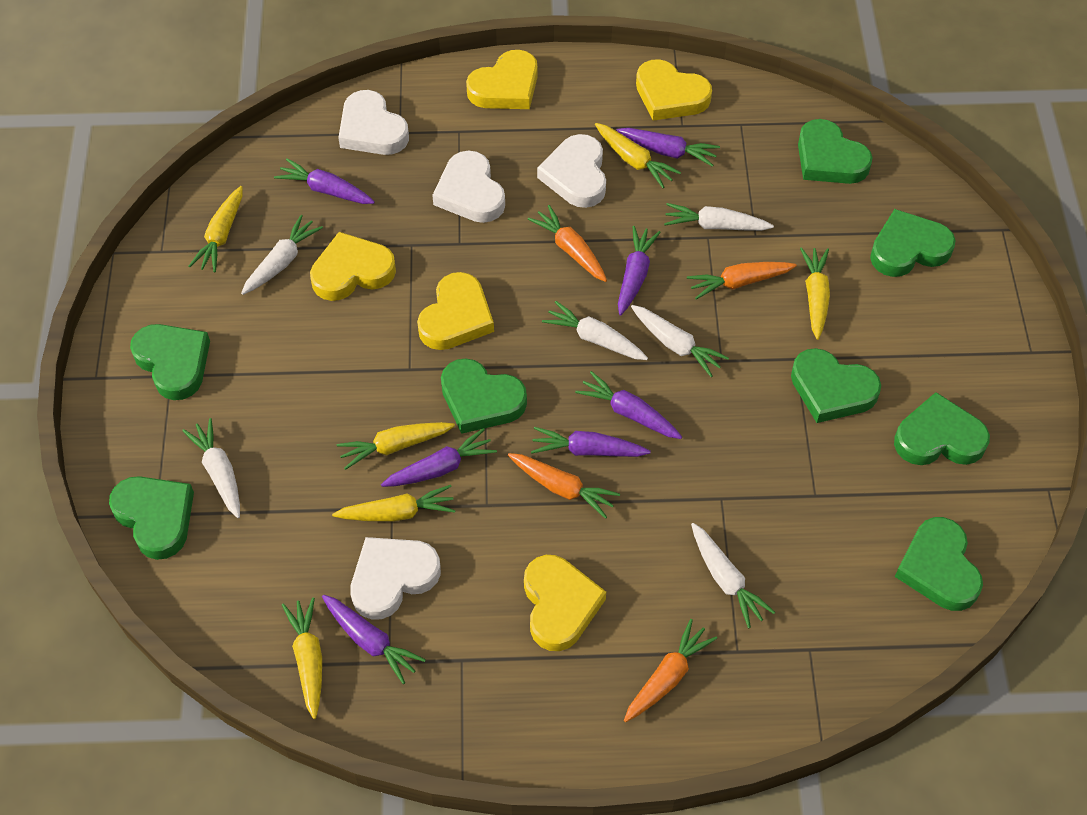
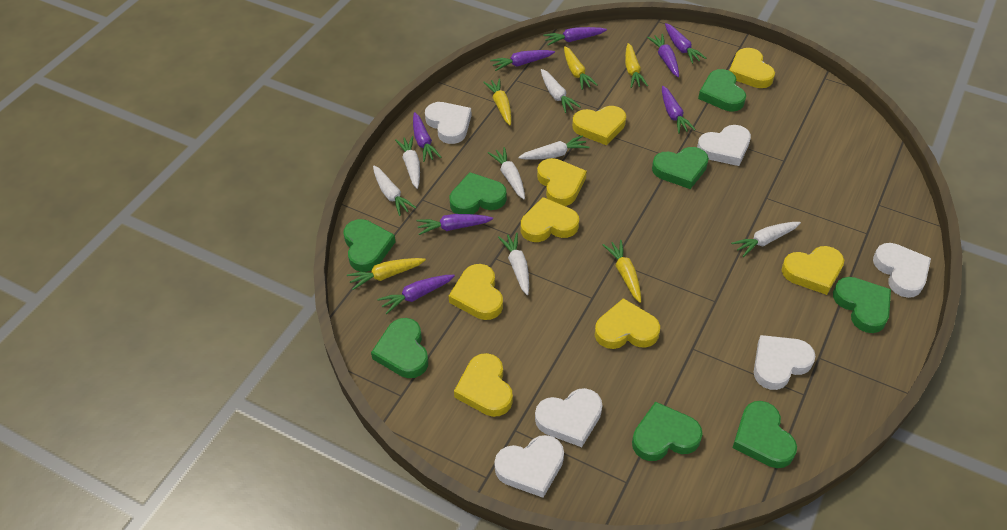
orange carrot: [508,453,620,519] [528,205,607,282] [624,619,717,722] [687,262,797,300] = 4 -> none = 0
purple carrot: [274,158,375,204] [322,594,426,684] [381,428,497,487] [531,427,651,457] [575,371,682,439] [616,128,720,167] [618,226,661,316] = 7 -> [377,275,455,314] [413,112,441,162] [416,214,493,235] [490,50,555,71] [543,27,607,45] [647,34,679,77] [662,86,696,134] [665,23,706,64] = 8
white carrot: [182,418,240,518] [241,215,323,295] [542,301,648,360] [631,305,729,377] [664,203,774,231] [691,523,775,628] = 6 -> [373,166,416,216] [395,136,420,189] [488,147,525,199] [498,233,529,295] [518,135,589,160] [541,69,581,113] [731,222,801,257] = 7
white heart: [338,90,409,155] [350,537,441,620] [432,151,505,223] [537,134,606,208] = 4 -> [425,102,472,144] [494,435,564,498] [535,388,603,447] [697,125,751,166] [754,335,816,390] [873,243,931,298] = 6
yellow carrot: [189,186,243,273] [282,597,322,719] [332,485,456,522] [337,422,455,470] [595,123,681,188] [800,247,830,340] = 6 -> [347,258,426,290] [483,78,512,125] [564,46,598,90] [603,240,641,303] [625,43,648,88] = 5
yellow heart: [310,232,396,301] [417,272,494,350] [466,50,538,109] [524,555,606,651] [636,59,712,121] = 5 -> [449,264,503,320] [454,353,513,417] [521,197,579,242] [537,158,587,206] [572,106,626,145] [595,298,660,349] [729,48,775,88] [782,246,844,295] = 8

